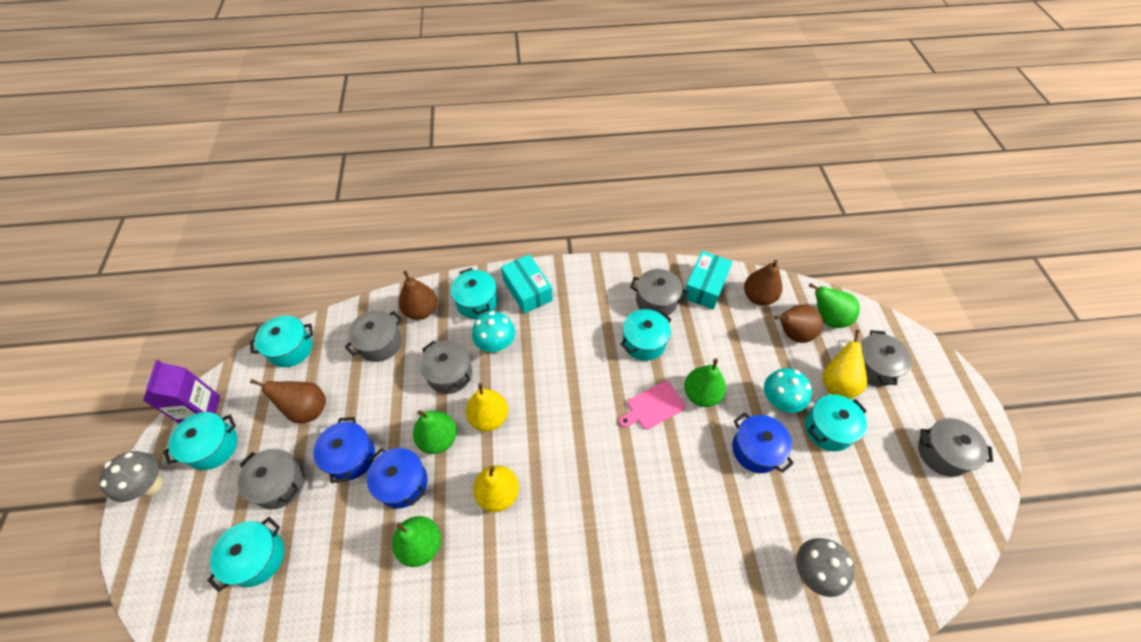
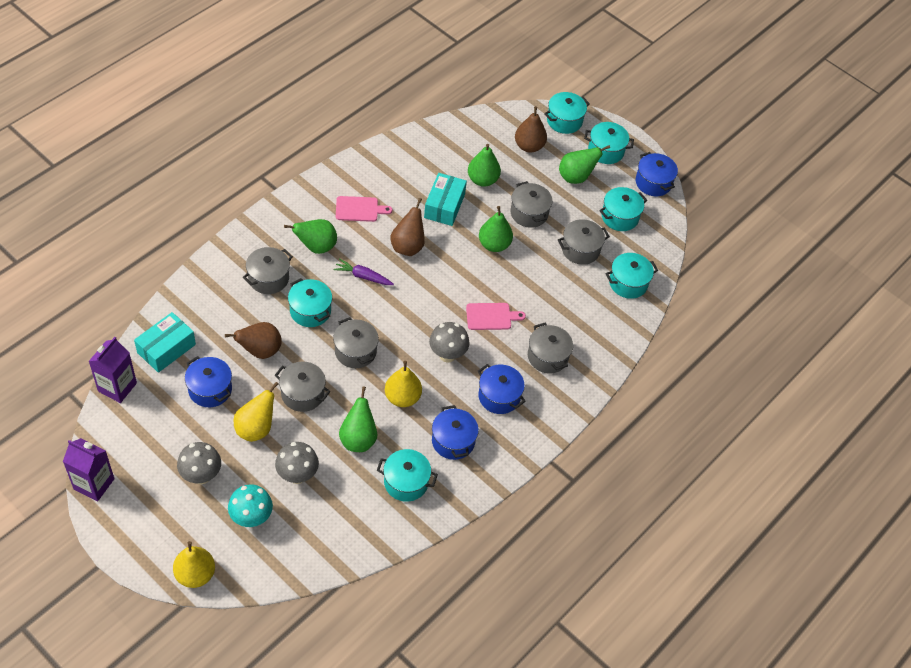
blue pot: [313,417,375,483] [367,448,427,509] [732,412,794,473] = 3 -> [185,356,232,407] [432,405,479,460] [478,364,526,414] [636,152,678,196] = 4
brown pear: [250,379,326,423] [399,271,437,320] [744,260,782,305] [774,305,823,343] = 4 -> [225,322,282,359] [390,198,425,256] [515,106,547,153] = 3
green pear: [392,516,441,567] [413,410,457,454] [684,358,726,407] [809,283,860,328] = 4 -> [284,219,337,254] [339,386,377,452] [468,144,501,187] [479,206,513,252] [559,145,610,184] = 5
grey mushroom: [99,451,163,502] [796,538,855,597] = 2 -> [177,442,221,484] [275,442,319,484] [429,322,470,363] = 3
pink cutting board: [619,381,685,430] = 1 -> [336,196,392,222] [466,303,526,330] = 2
purple carrot: none = 0 -> [333,258,394,285] = 1
purple carton: [143,360,220,424] = 1 -> [63,438,115,501] [89,337,137,403] = 2
turquoise mushroom: [472,311,515,354] [764,368,812,413] = 2 -> [228,484,273,527] = 1

